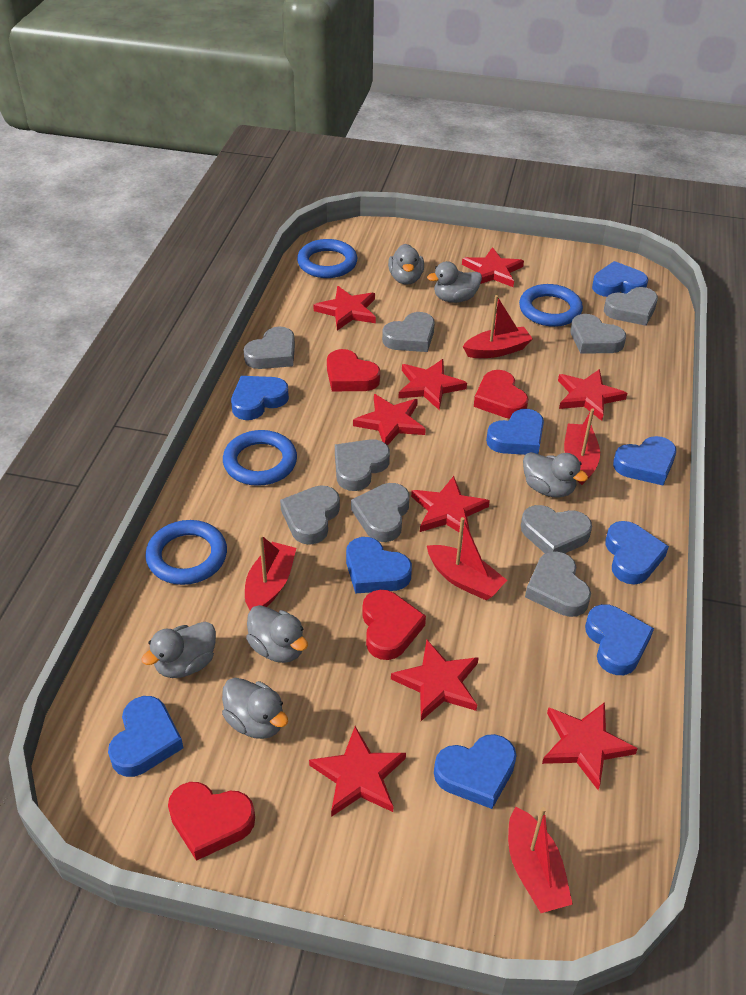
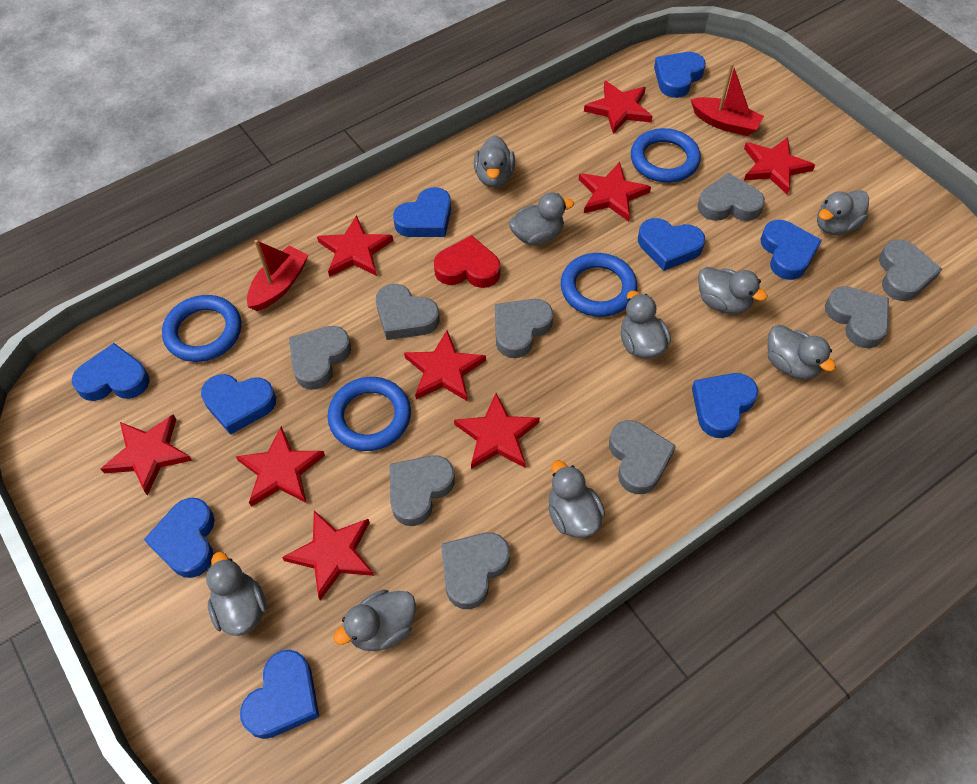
grey duck: [141,621,216,678] [222,678,288,739] [246,605,308,663] [388,244,424,285] [427,261,482,303] [523,452,588,498] = 6 -> [206,552,267,636] [333,589,416,651] [474,135,515,187] [509,192,574,245] [548,460,605,538] [620,291,671,359] [698,267,768,314] [768,325,836,380] [817,190,869,235] = 9
red boat: [245,535,296,610] [427,517,507,600] [463,295,533,358] [508,806,573,913] [564,408,600,485] = 5 -> [247,240,308,311] [691,63,764,136] = 2
red heart: [168,782,255,861] [327,349,380,391] [362,590,426,660] [474,370,528,419] = 4 -> [434,235,500,288] = 1

